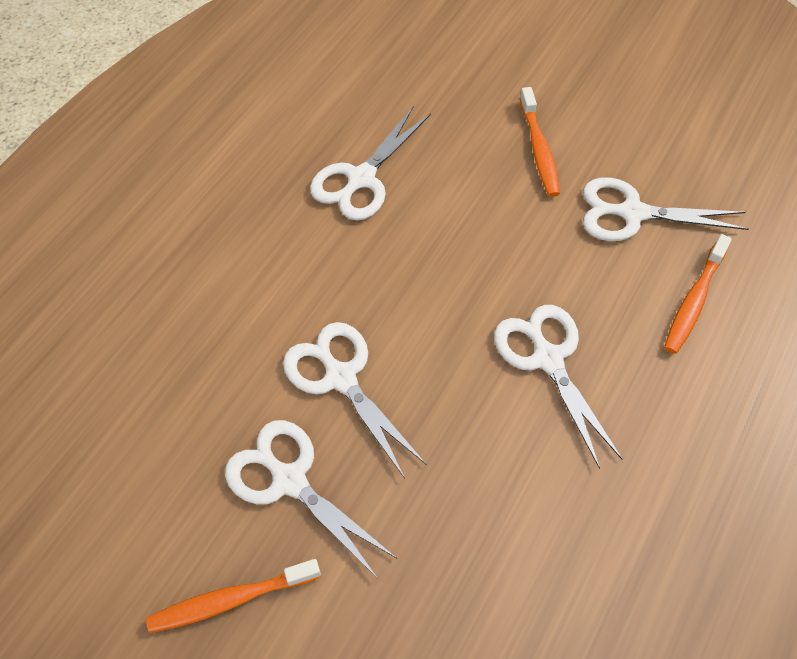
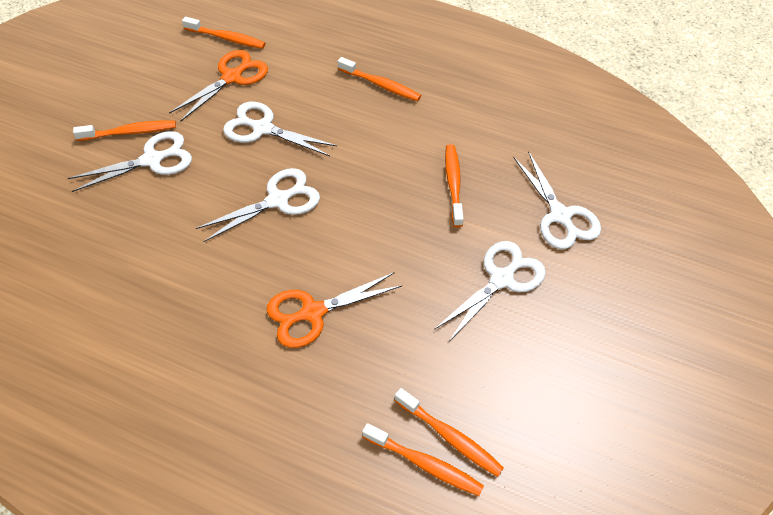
orange scissors: none = 0 -> [169,50,268,122] [267,272,402,348] = 2
orange toothbrush: [146,559,321,633] [519,87,560,197] [664,234,732,354] = 3 -> [73,120,176,141] [182,17,266,49] [338,57,421,101] [362,423,484,496] [395,388,504,477] [445,144,464,227] = 6

